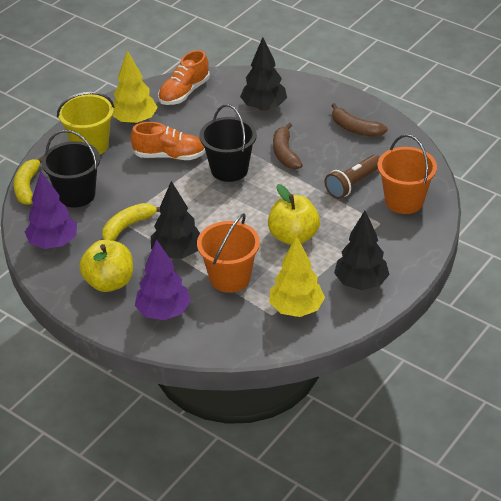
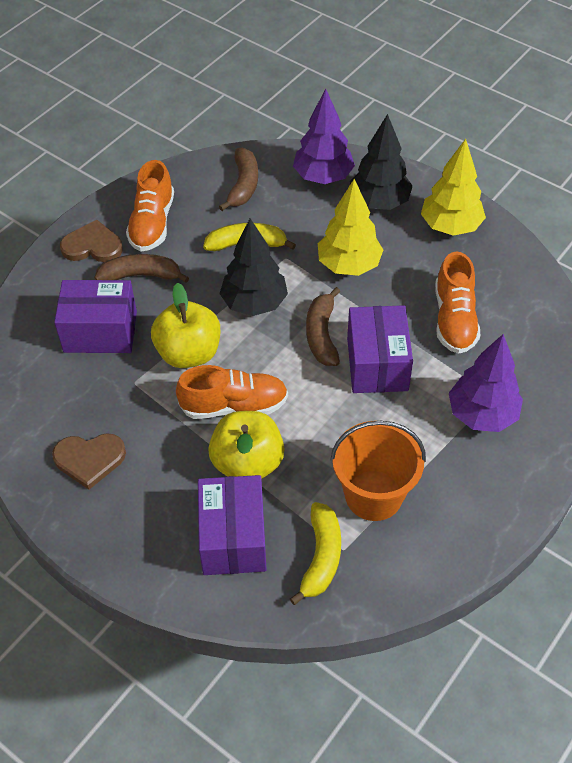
black bucket: [42,130,100,208] [199,104,257,182] = 2 -> none = 0
black tree: [151,181,200,259] [240,37,287,111] [334,211,390,290] = 3 -> [220,218,288,316] [350,114,413,210] = 2
brown banana: [273,123,303,169] [331,103,388,137] = 2 -> [94,254,189,283] [219,148,258,211] [306,287,340,366] = 3
brown flashlight: [325,154,380,199] = 1 -> none = 0
brown heart: none = 0 -> [52,433,126,490] [60,220,123,262] = 2
orange bucket: [197,213,260,293] [377,134,437,214] = 2 -> [330,421,426,521] = 1
orange shoe: [131,122,206,160] [158,50,210,105] = 2 -> [126,160,174,251] [176,365,288,419] [435,251,480,354] = 3
purple box: none = 0 -> [54,280,137,353] [198,475,267,575] [347,305,413,393] = 3
yellow bucket: [57,92,114,155] = 1 -> none = 0

